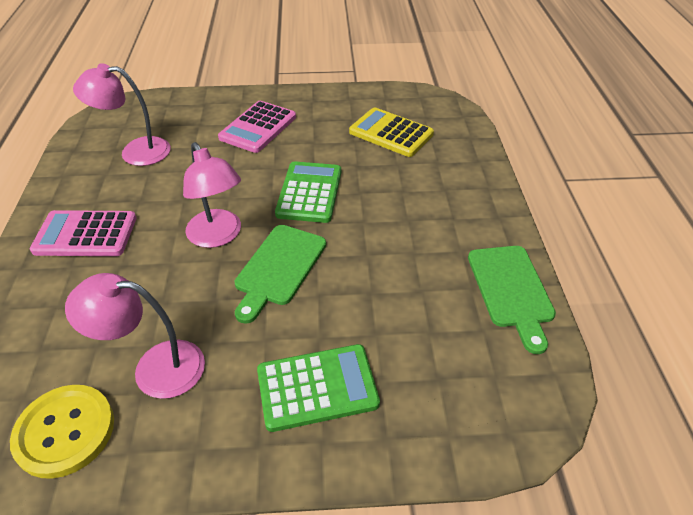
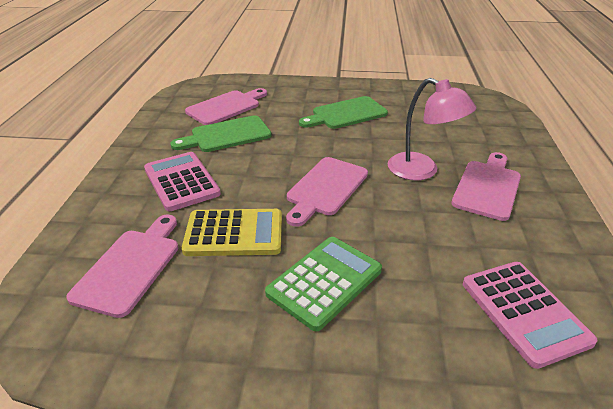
green calculator: [257,344,380,432] [275,161,341,223] = 2 -> [265,237,382,331] = 1
pink cutting board: none = 0 -> [66,214,178,318] [185,88,267,125] [286,157,368,227] [451,152,521,221] = 4
pink lamp: [65,273,205,399] [73,63,171,166] [183,142,241,248] = 3 -> [388,78,476,181] = 1
yellow button: [10,385,114,479] = 1 -> none = 0

